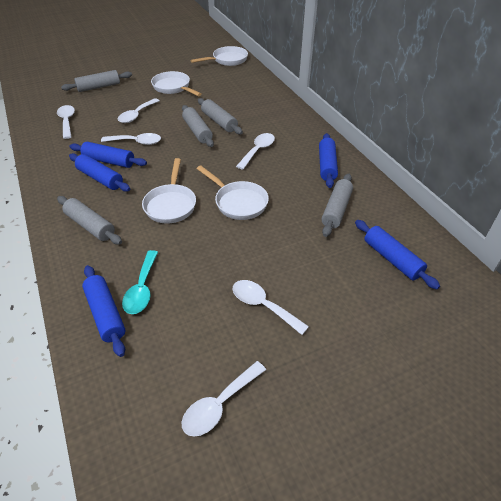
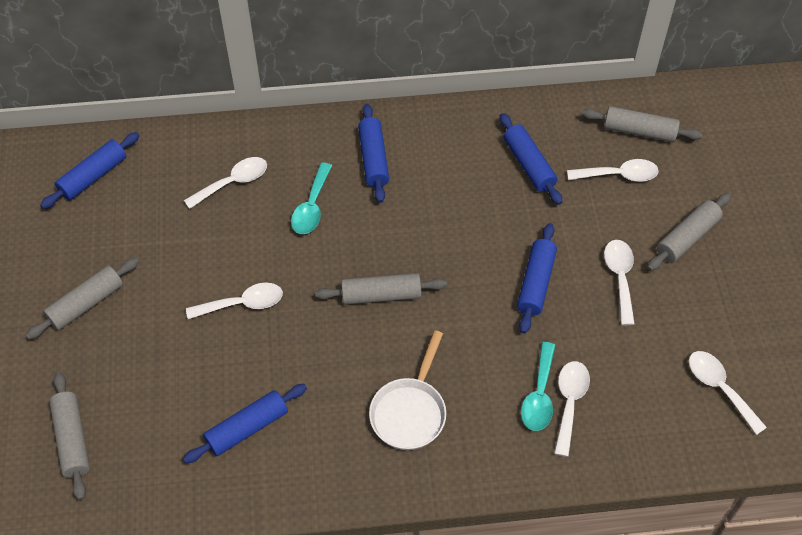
turquoise spoon: [122,250,158,314] = 1 -> [291,163,332,234] [521,342,555,431] = 2
white pan: [142,158,196,224] [151,71,202,96] [191,46,248,66] [197,165,269,220] = 4 -> [369,330,446,450] = 1

